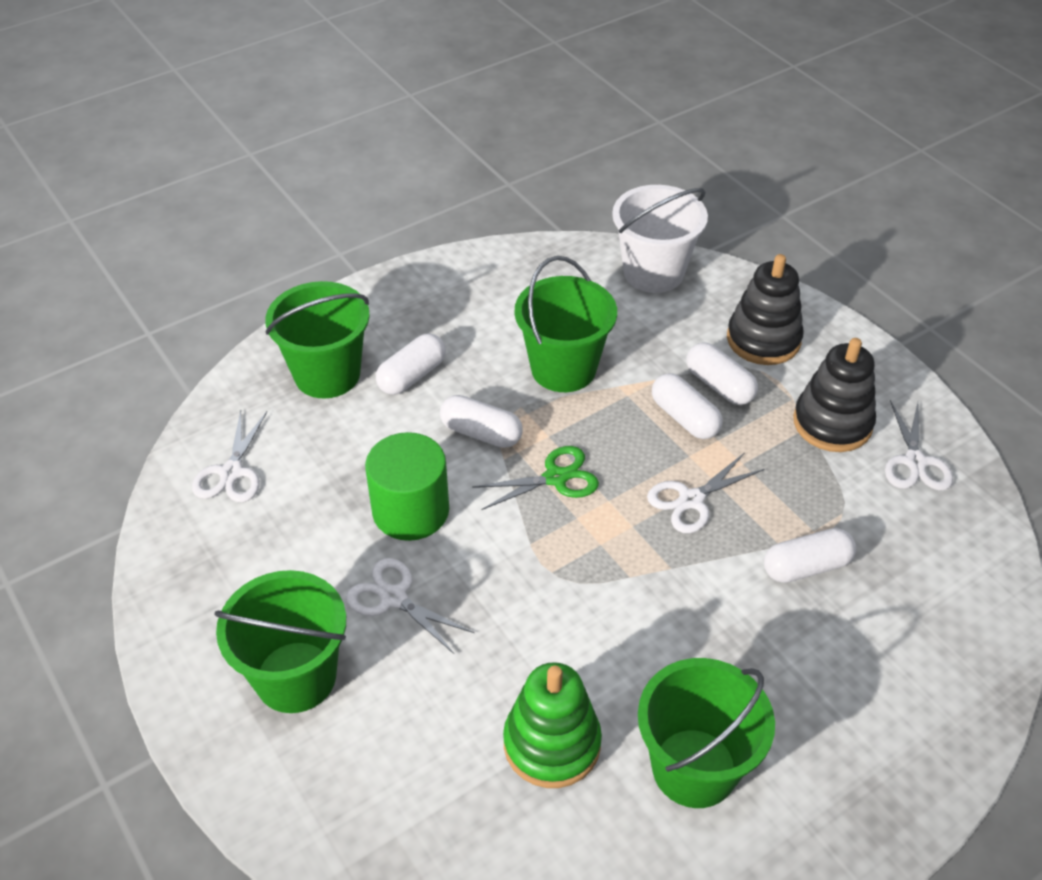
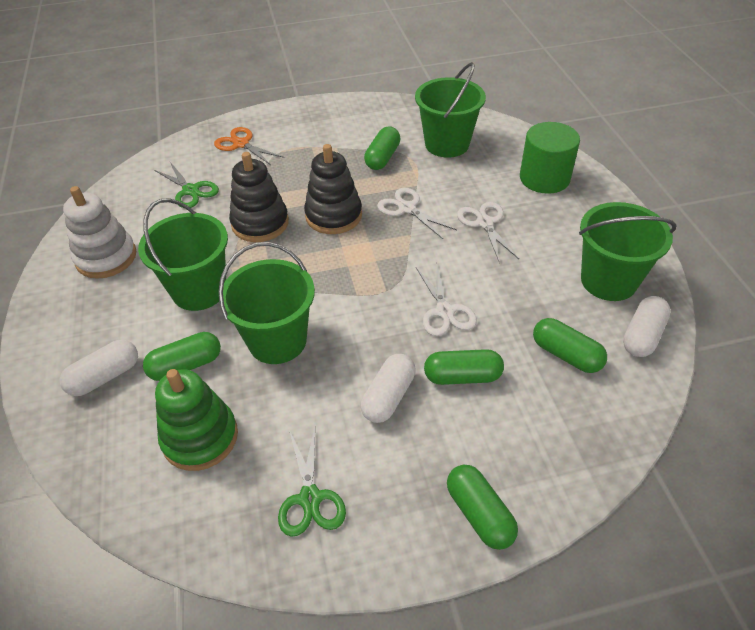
green capsule: none = 0 -> [143,332,221,381] [364,126,401,170] [424,349,504,385] [447,465,518,550] [533,318,607,373] = 5
green scissors: [472,446,599,510] = 1 -> [154,162,219,208] [278,427,346,537] = 2
orange scissors: none = 0 -> [214,127,284,165] = 1
white bucket: [612,185,708,293] = 1 -> none = 0
white capsule: [376,334,446,395] [440,395,523,448] [652,373,723,439] [687,342,758,405] [764,528,856,583] = 5 -> [60,340,138,396] [361,354,416,423] [623,296,671,357] = 3
white scissors: [192,410,267,502] [346,558,474,654] [647,452,764,533] [885,400,953,491] = 4 -> [377,188,457,239] [416,265,477,336] [457,202,519,263] = 3
white stacking toy: none = 0 -> [63,186,136,279] = 1

